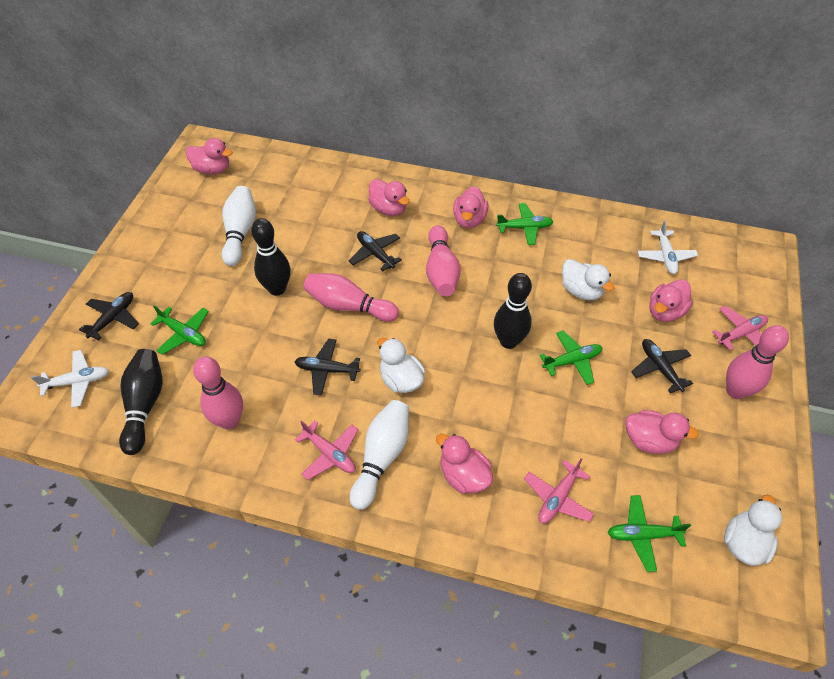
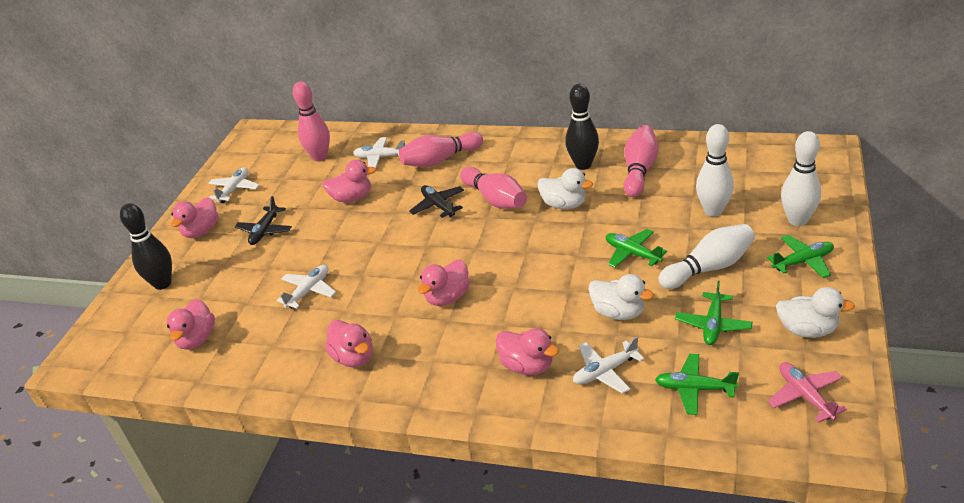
black bowling pin: [119,349,163,455] [251,218,290,296] [494,273,532,349] = 3 -> [120,203,172,290] [565,84,599,170] = 2
black plane: [79,292,139,341] [294,339,361,396] [348,231,402,271] [631,339,693,393] = 4 -> [235,196,292,245] [409,185,464,218] = 2
pink plane: [295,420,358,480] [524,458,594,524] [712,306,768,351] = 3 -> [768,362,847,423] = 1
white bowling pin: [222,186,256,266] [350,400,409,510] = 2 -> [658,224,755,289] [696,124,734,217] [781,131,821,226] = 3
white plane: [31,350,109,408] [638,220,698,274] = 2 -> [208,167,260,203] [276,265,336,309] [353,137,406,168] [573,337,644,394] = 4

